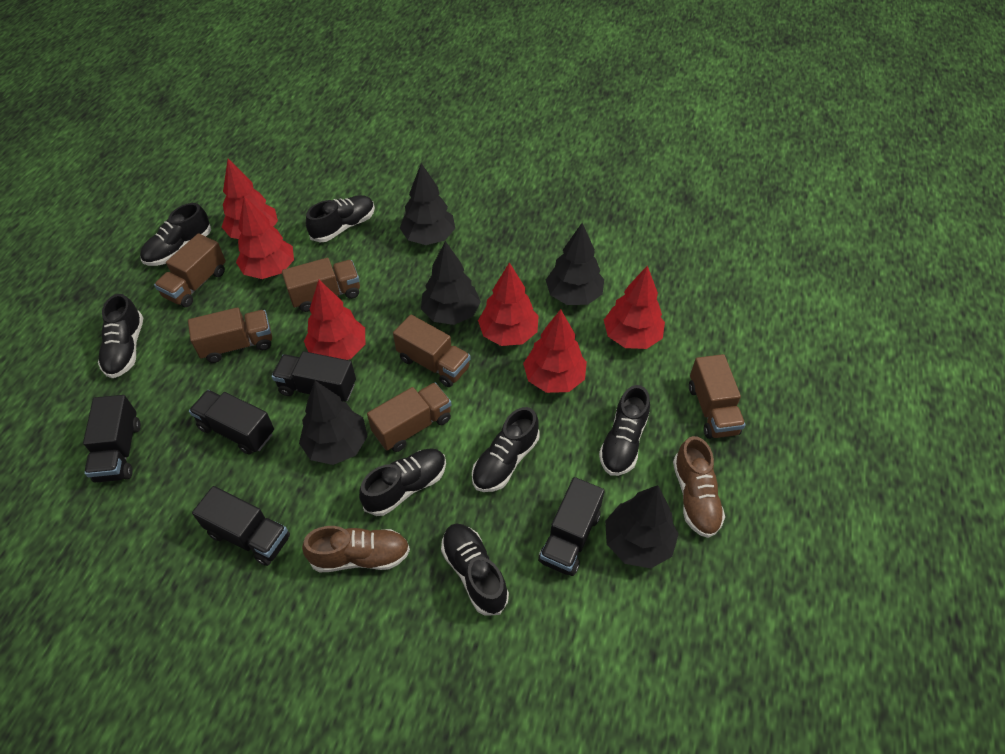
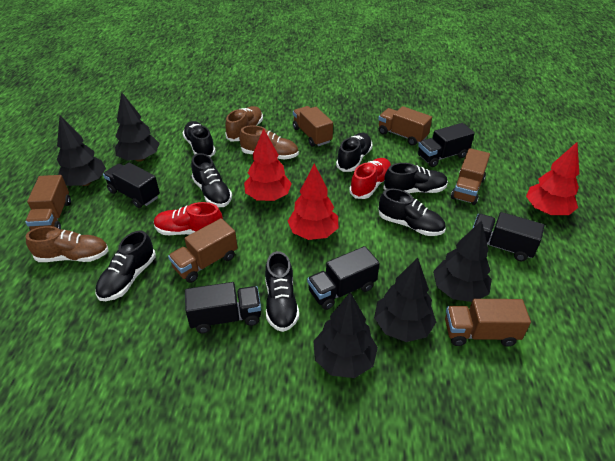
brown shoe: [302,526,410,572] [673,436,725,538] = 2 -> [26,226,109,262] [225,106,263,141] [239,125,299,160] = 3
red shoe: none = 0 -> [154,202,223,235] [349,158,391,199] = 2
red tree: [222,159,278,239] [236,196,294,279] [304,280,365,360] [478,262,539,346] [523,309,587,393] [604,265,665,349] = 6 -> [244,128,292,201] [288,164,338,240] [526,142,579,215] = 3

